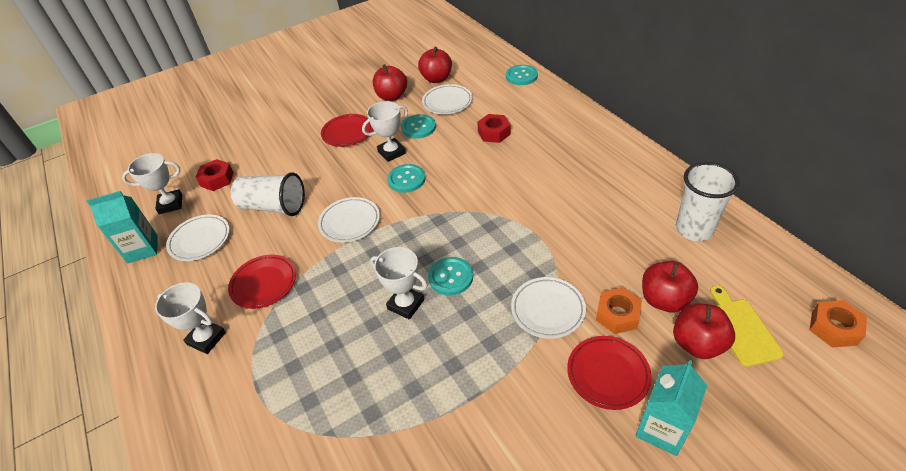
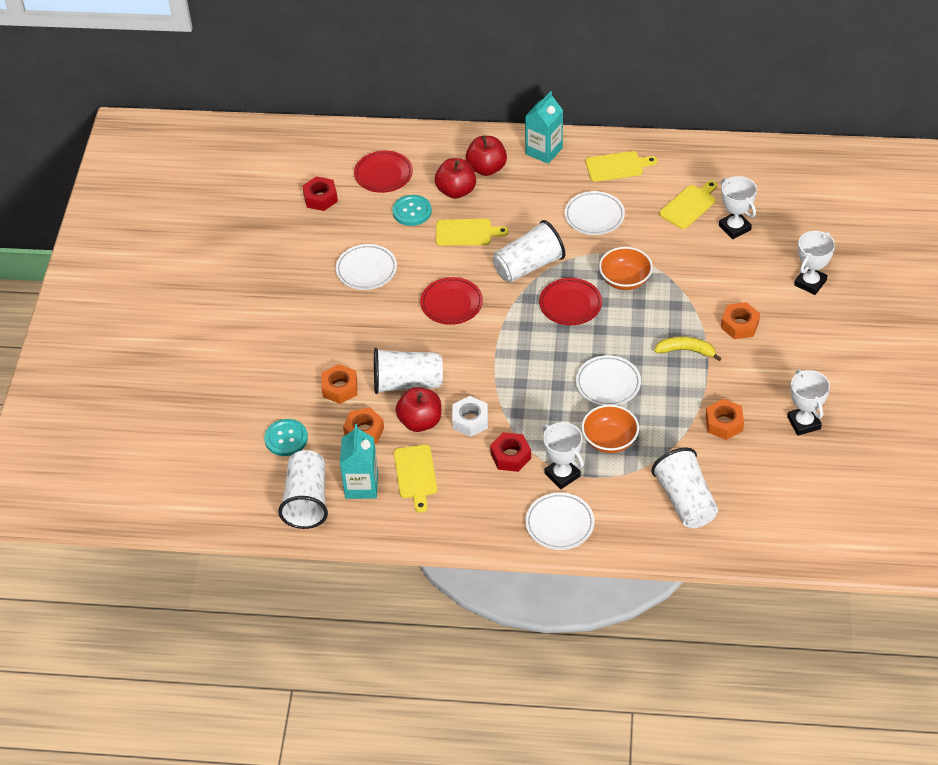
orange bowl: none = 0 -> [581,405,639,453] [599,247,653,290] = 2
orange nut: [596,287,642,334] [810,300,867,348] = 2 -> [322,364,357,404] [343,408,384,444] [705,399,744,440] [721,302,760,339] = 4
red apple: [373,64,407,101] [418,47,452,83] [642,261,698,312] [673,303,735,359] = 4 -> [396,387,441,432] [435,158,476,199] [465,135,507,176] = 3
turquoise button: [387,164,426,193] [401,114,436,139] [428,257,473,295] [506,65,538,85] = 4 -> [264,419,308,456] [392,195,432,226] = 2
white cup: [231,172,305,216] [676,162,740,241] = 2 -> [278,450,328,529] [374,348,443,394] [493,220,565,282] [651,447,718,528] = 4
white nut: none = 0 -> [452,396,488,437] = 1
yellow banana: none = 0 -> [654,337,721,361] = 1
yellow cutting board: [710,285,784,367] = 1 -> [394,445,437,513] [436,219,509,246] [586,151,657,182] [659,181,717,229] = 4

